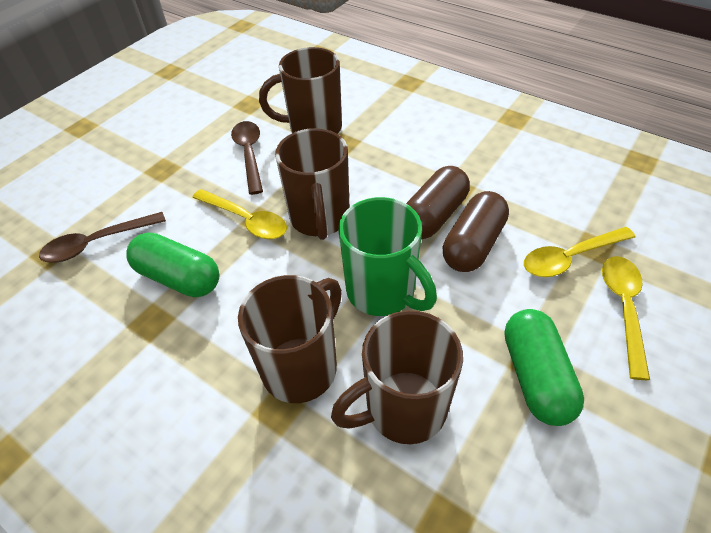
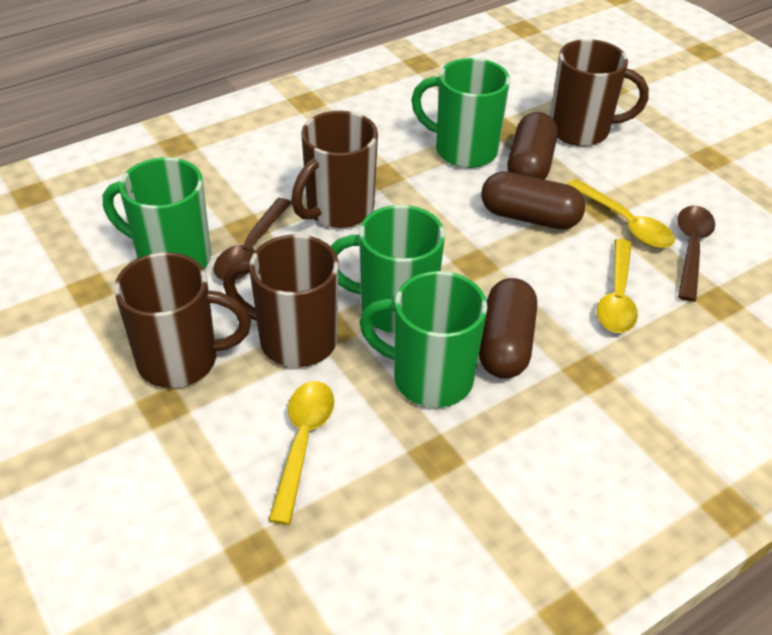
brown capsule: [406,166,470,239] [443,191,509,272] = 2 -> [479,278,537,379] [481,171,585,230] [508,112,557,180] = 3
green capsule: [126,233,219,297] [505,309,584,426] = 2 -> none = 0
green mug: [339,197,437,316] = 1 -> [103,157,211,268] [330,205,445,333] [359,271,487,408] [411,58,510,168] = 4

